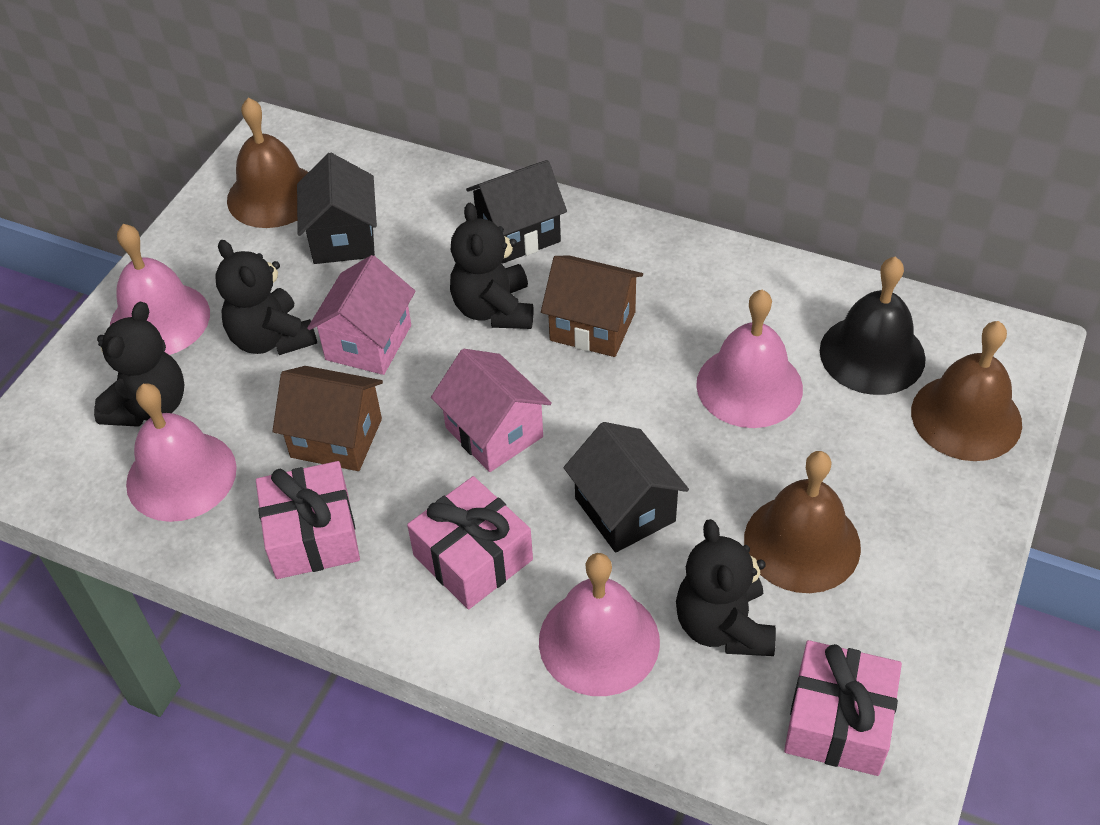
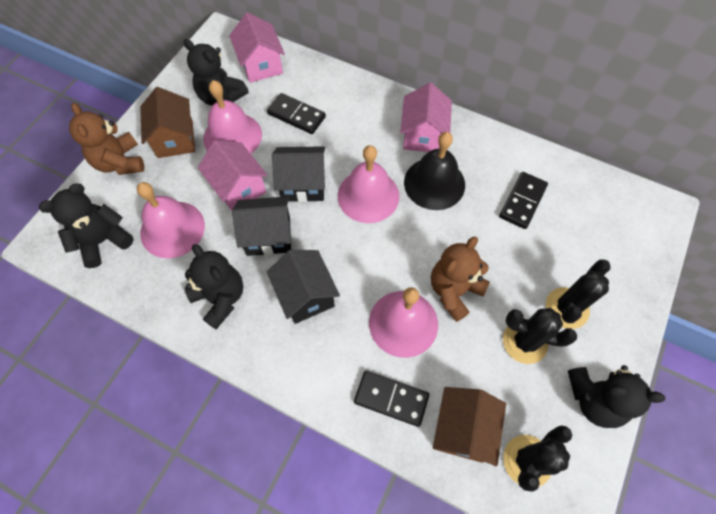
black cactus: none = 0 -> [503,308,577,364] [503,425,572,492] [546,259,610,329] = 3
black domino: none = 0 -> [267,93,326,134] [354,371,429,427] [499,172,548,229] = 3
brown bell: [227,98,308,228] [744,451,861,593] [911,321,1022,461] = 3 -> none = 0
brown teddy bear: none = 0 -> [69,103,144,175] [431,236,490,322] = 2
pink gift: [256,461,360,579] [407,476,533,609] [784,640,902,776] = 3 -> none = 0
pink house: [307,255,416,375] [431,349,552,472] = 2 -> [198,140,267,211] [229,12,285,83] [400,83,452,152] = 3

